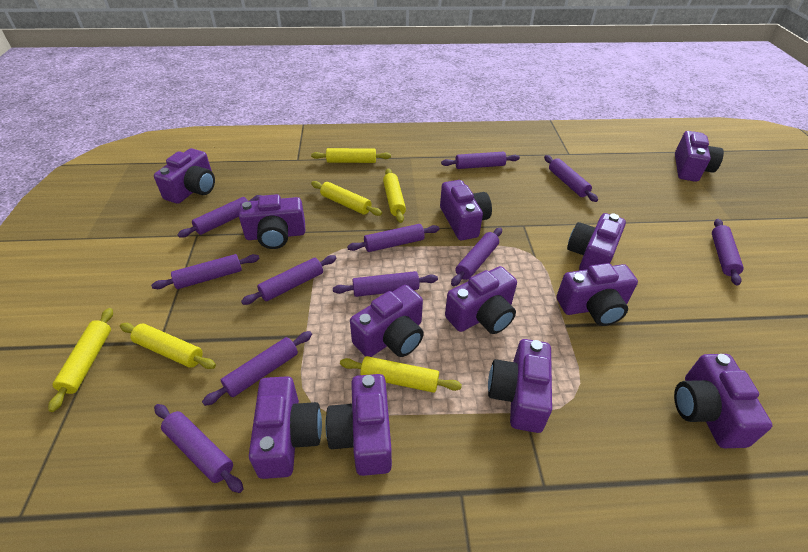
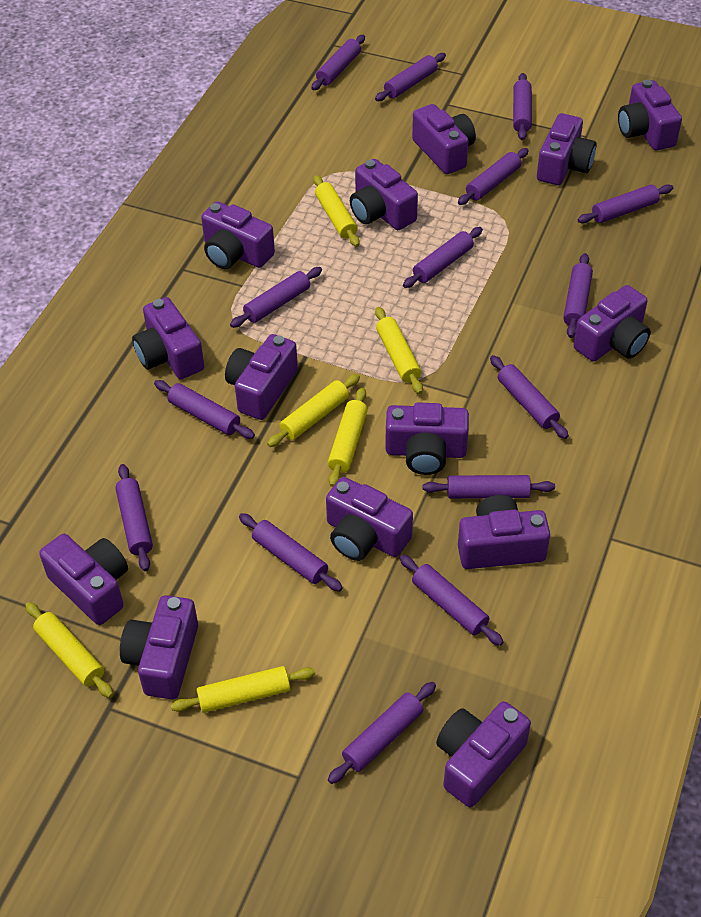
purple camera: [154,148,215,204] [239,194,305,249] [249,376,322,479] [325,374,392,476] [350,285,424,357] [440,180,492,240] [445,266,517,334] [488,339,552,433] [556,263,638,326] [567,213,626,271] [674,354,773,448] [675,131,724,182] = 12 -> [39,534,128,625] [120,595,198,699] [132,297,204,379] [201,201,275,269] [225,334,298,420] [326,477,413,561] [350,159,418,230] [385,402,469,475] [412,104,476,174] [436,701,531,808] [458,495,550,569] [537,113,596,185] [573,285,651,361] [618,80,682,150] = 14
purple rolling pin: [151,254,260,289] [154,404,244,493] [177,195,262,238] [202,331,312,406] [241,255,337,305] [333,271,438,297] [347,224,440,252] [441,152,520,169] [451,228,502,286] [544,155,598,202] [712,219,744,286] = 11 -> [115,464,153,571] [154,380,255,439] [230,267,322,328] [239,513,343,592] [311,35,365,90] [328,682,436,784] [375,53,446,101] [399,555,503,646] [403,227,483,288] [423,475,555,499] [458,148,529,205] [490,355,569,439] [513,73,532,140] [563,253,593,338] [578,184,673,223] = 15

